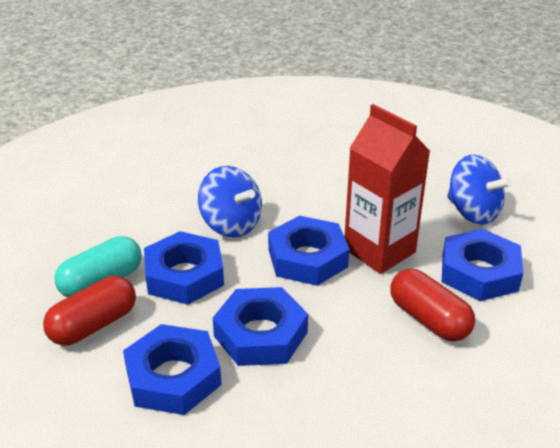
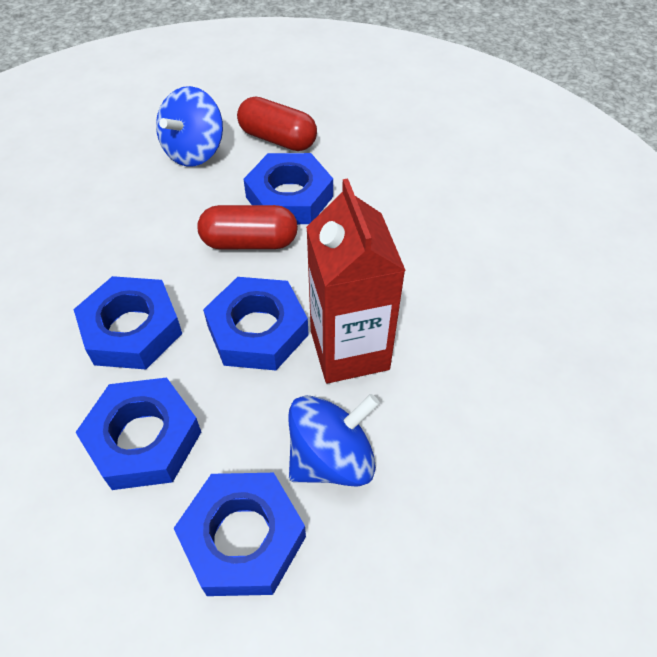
turquoise capsule: [55,236,142,297] = 1 -> none = 0

